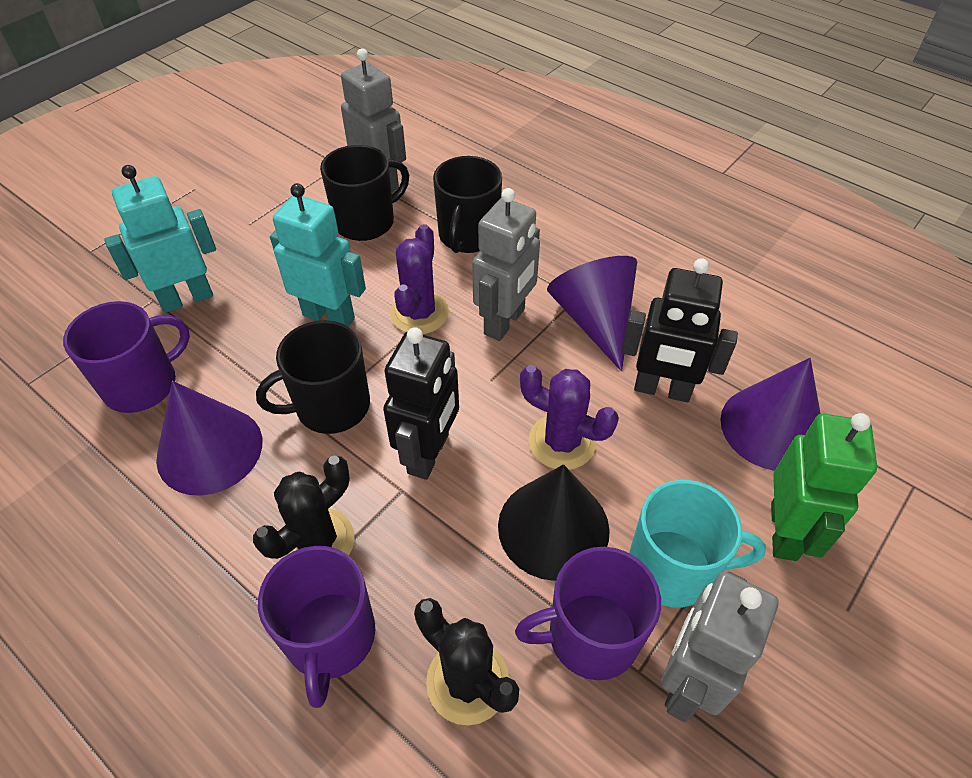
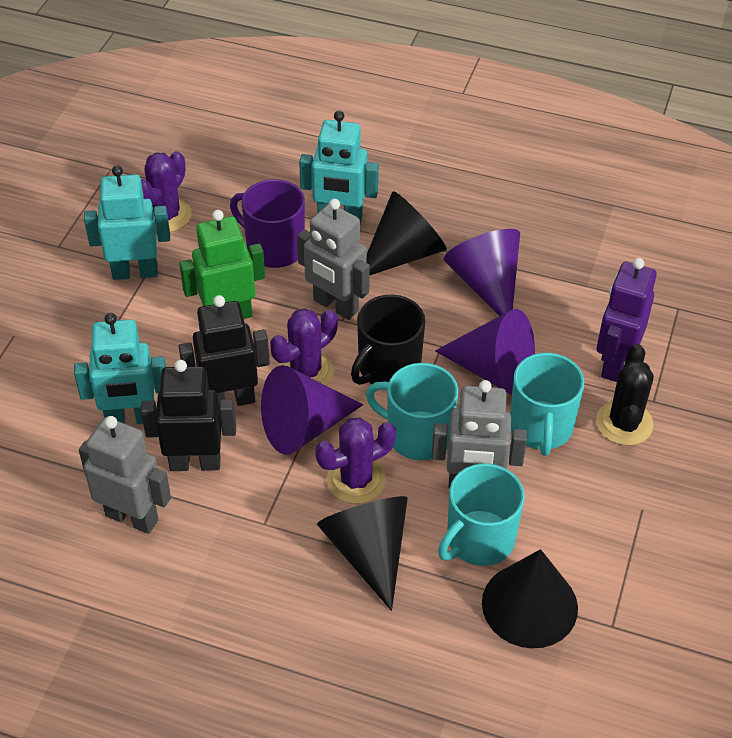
black cactus: [253,456,355,559] [414,598,519,725] = 2 -> [596,344,654,445] = 1
black cone: [498,464,610,581] = 1 -> [317,496,408,611] [367,191,447,275] [482,549,578,648] = 3
black mug: [256,320,370,434] [320,145,409,241] [433,156,502,253] = 3 -> [351,295,425,385] = 1
purple cactus: [390,224,449,334] [520,365,619,470] = 2 -> [141,151,192,232] [270,308,338,385] [315,417,396,504] = 3
purple mug: [63,301,190,413] [258,546,375,708] [515,547,661,680] = 3 -> [230,179,305,268] = 1
purple robot: none = 0 -> [597,258,657,382] = 1
turquoise mug: [629,480,766,608] = 1 -> [366,363,458,460] [438,463,525,566] [510,353,584,456] = 3
turquoise robot: [104,165,216,313] [270,183,366,327] = 2 -> [74,313,166,424] [84,165,170,280] [299,111,379,224] = 3

